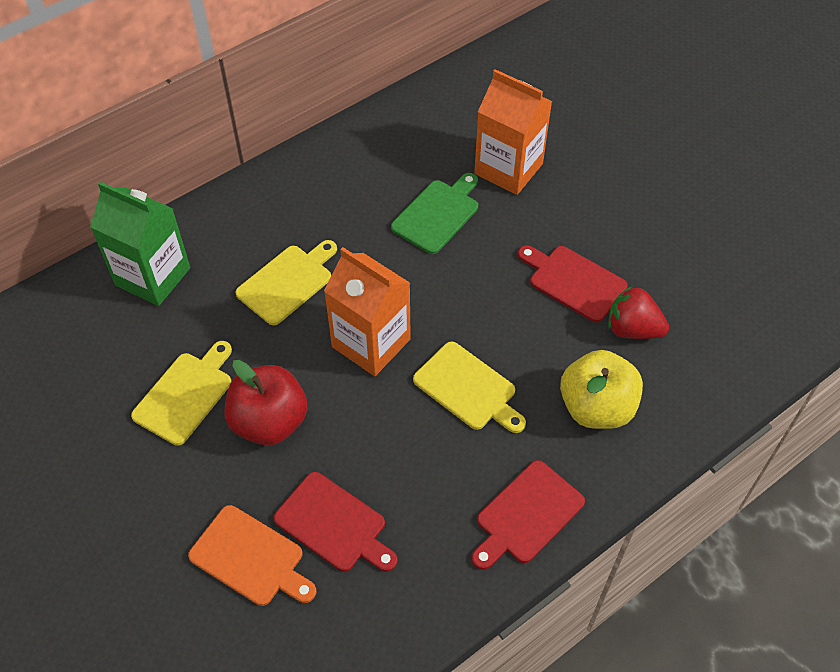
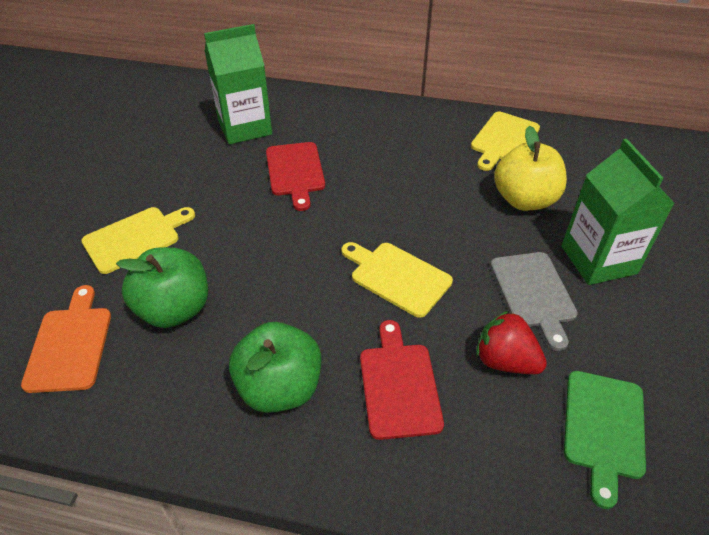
green apple: none = 0 -> [116,247,208,328] [229,322,321,413] = 2
green carton: [90,182,190,306] = 1 -> [204,24,272,144] [561,139,675,285] = 2
grey cutting board: none = 0 -> [490,252,578,351] = 1
orange carton: [324,247,411,376] [474,69,552,195] = 2 -> none = 0
red apple: [225,360,308,445] = 1 -> none = 0
red cutting board: [274,472,397,572] [472,460,585,570] [518,245,627,322] = 3 -> [266,142,325,211] [360,320,444,440] = 2

